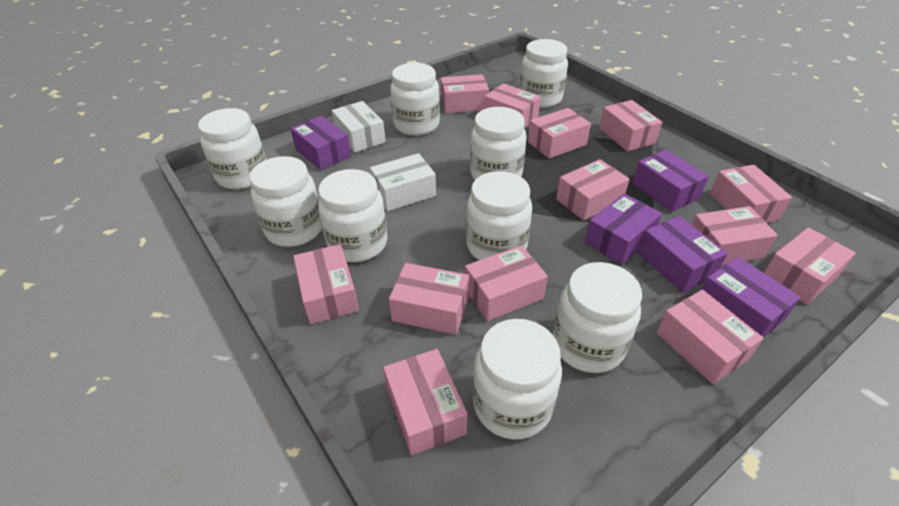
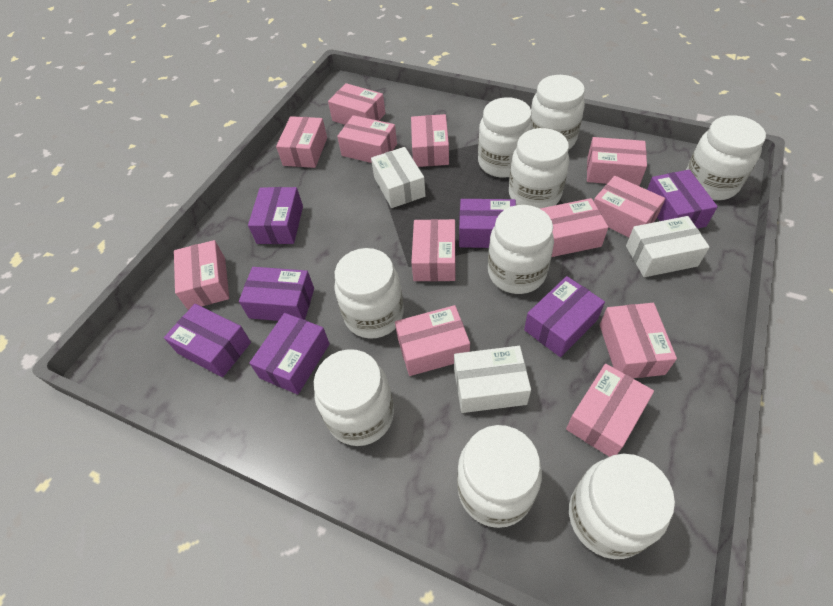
pink box: [293,244,359,324] [383,349,468,456] [389,263,469,335] [441,74,489,114] [465,245,548,321] [484,83,541,128] [528,108,591,159] [556,159,629,221] [599,100,662,152] [657,290,764,384] [692,206,778,265] [710,165,792,223] [764,227,856,305] = 13 -> [174,240,229,310] [276,116,327,168] [328,83,385,125] [337,115,397,163] [395,305,470,376] [411,114,449,167] [411,219,455,281] [540,198,608,257] [566,364,654,457] [587,137,647,186] [594,176,665,237] [600,303,677,378] = 12
purple box: [290,116,351,170] [585,194,662,264] [632,150,709,212] [638,216,728,292] [701,257,801,338] = 5 -> [164,304,251,377] [239,267,314,321] [248,187,303,244] [249,313,330,395] [459,199,516,248] [524,276,605,357] [647,170,718,228] = 7
white box: [332,101,386,153] [370,153,436,211] = 2 -> [371,147,425,208] [454,346,531,413] [626,216,710,277] = 3

